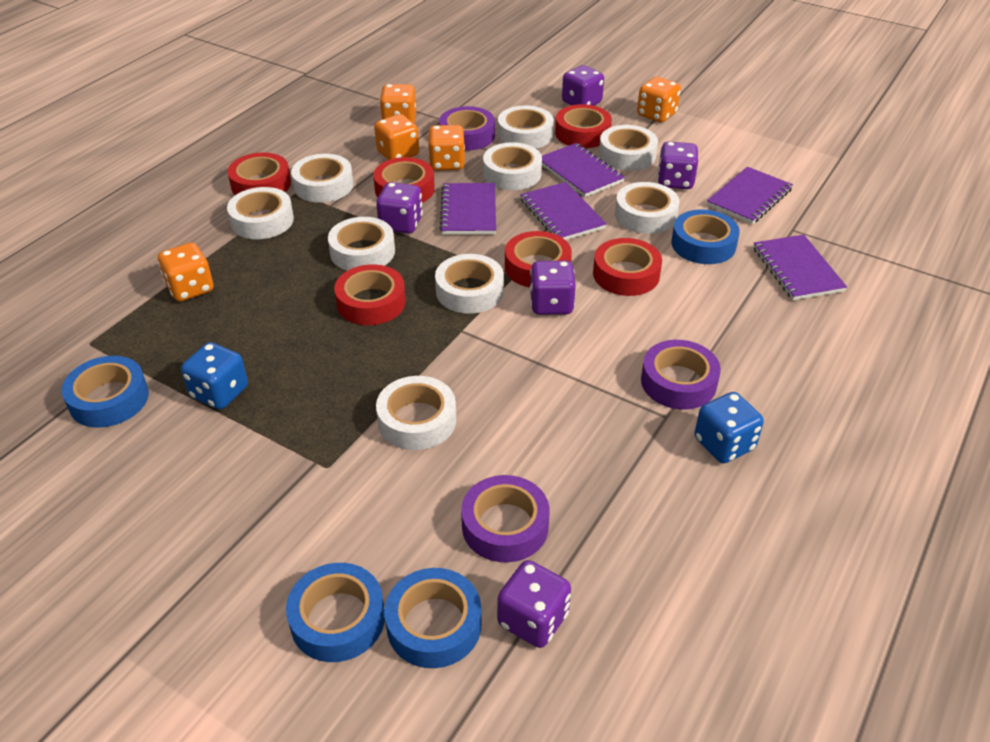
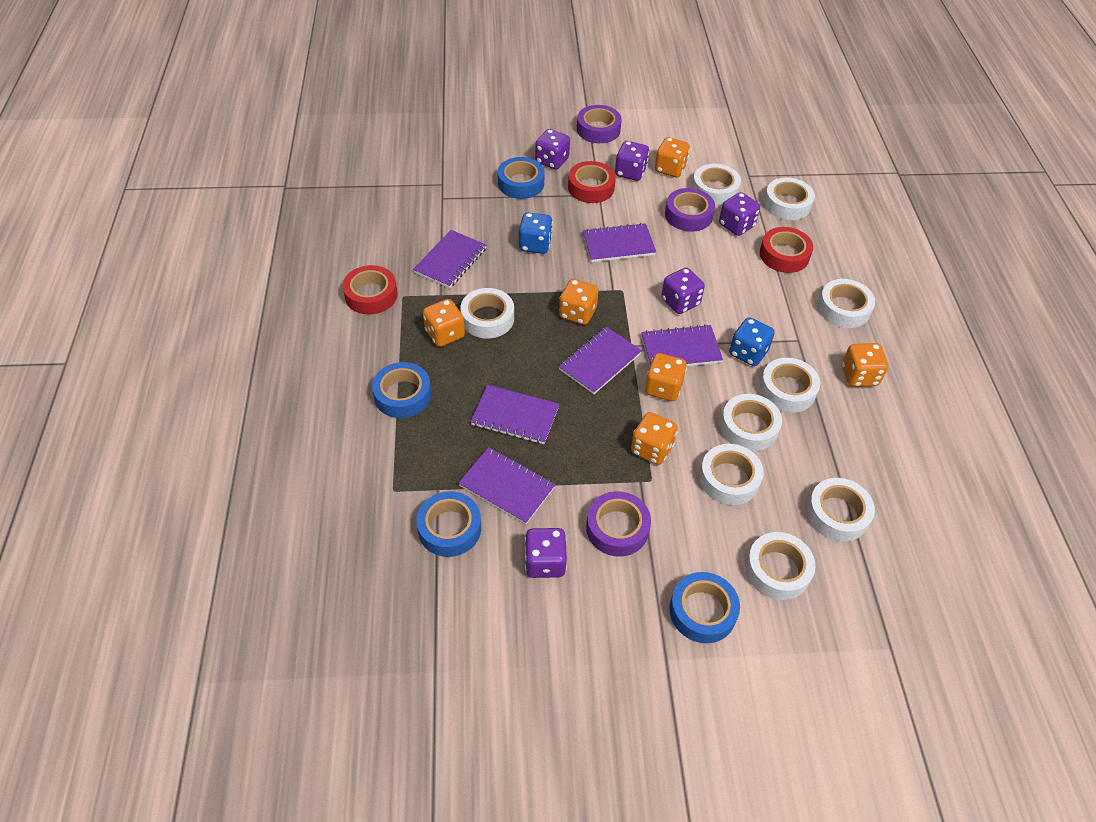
orange dice: [158,242,214,301] [374,114,419,160] [379,84,416,123] [428,125,465,171] [637,77,681,123] = 5 -> [423,299,465,347] [559,279,599,325] [631,412,678,465] [645,353,687,401] [655,137,690,177] [842,343,888,387] = 6
purple notebook: [440,183,496,235] [520,182,607,240] [542,143,625,197] [707,167,793,224] [753,234,847,300] = 5 -> [413,230,487,288] [458,447,555,524] [470,385,559,444] [558,326,642,394] [582,223,656,262] [641,324,723,366] = 6
red tape: [227,152,291,195] [334,264,406,325] [373,157,435,203] [505,231,572,288] [555,104,612,148] [593,238,662,296] = 6 -> [342,265,398,315] [568,161,616,203] [760,227,813,273] = 3

